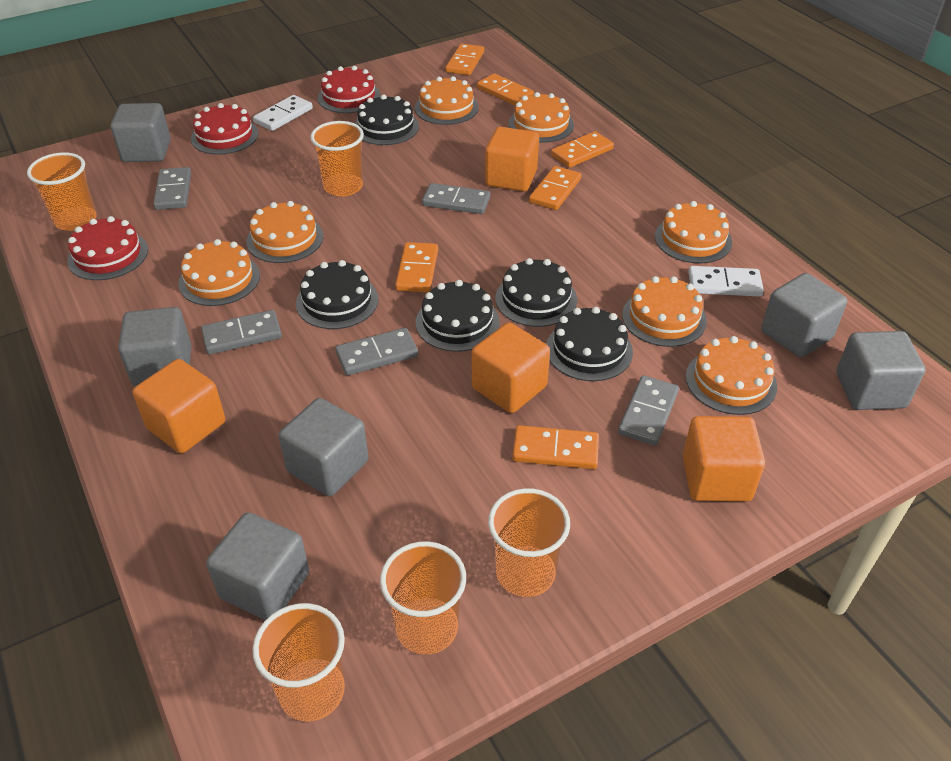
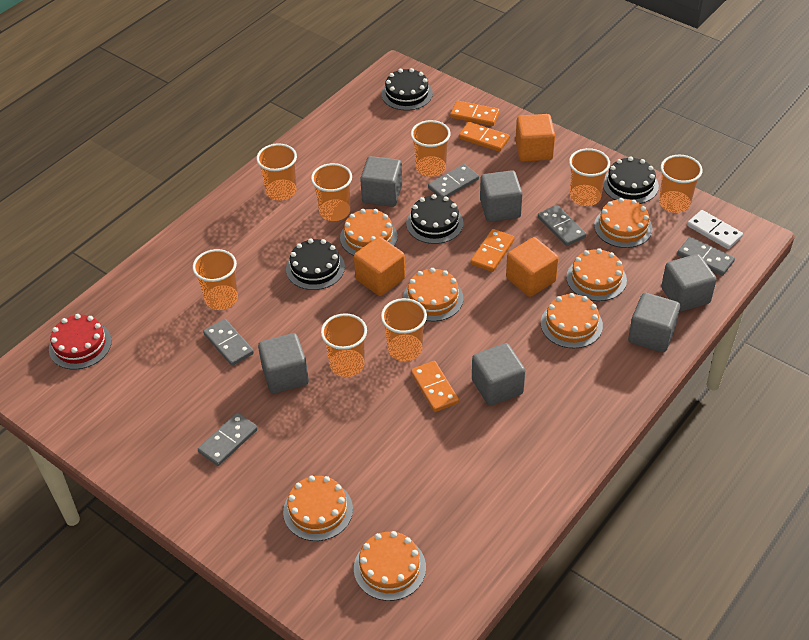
black cake: [296,260,379,329] [354,95,419,145] [416,280,500,352] [496,258,577,327] [546,307,633,381] = 5 -> [286,239,345,290] [382,68,433,111] [406,194,464,244] [603,157,659,204] = 4
orange cube: [132,359,225,453] [472,323,550,413] [485,127,539,192] [683,416,765,502] = 4 -> [354,237,405,296] [506,237,559,297] [515,114,555,162] = 3
orange cup: [27,152,97,231] [252,603,345,721] [310,121,364,197] [380,541,466,655] [488,488,570,597] = 5 -> [192,249,238,310] [256,143,297,201] [311,163,352,221] [321,313,367,377] [381,298,427,361] [411,120,451,177] [569,148,610,206] [659,155,703,213] = 8
orange domino: [395,242,438,292] [446,44,484,75] [477,73,534,105] [512,425,599,469] [529,166,581,210] [551,131,614,168] = 6 -> [411,361,459,412] [450,101,500,126] [459,122,510,152] [471,229,515,272] = 4
red cake: [67,216,148,280] [191,103,259,155] [318,66,381,113] = 3 -> [49,314,112,370] = 1
white domino: [253,95,313,131] [688,266,764,297] = 2 -> [687,210,743,249] = 1

